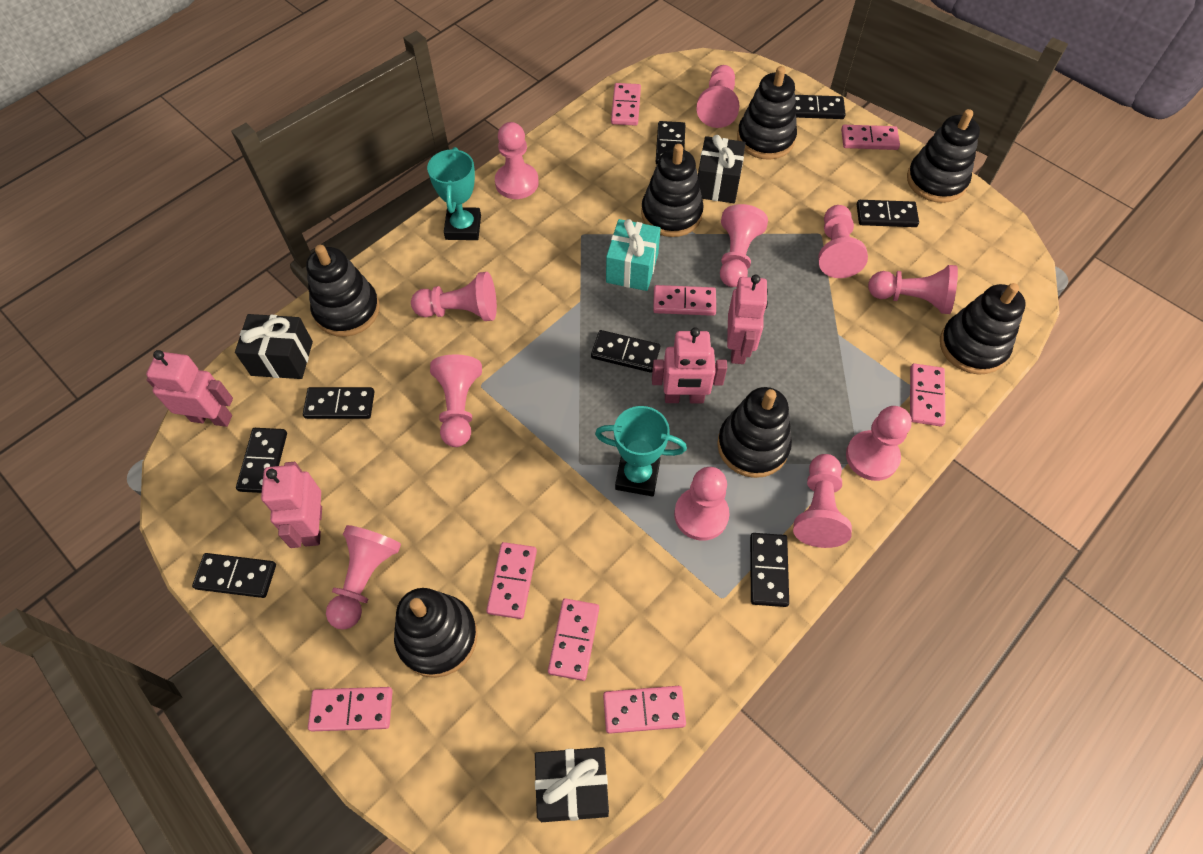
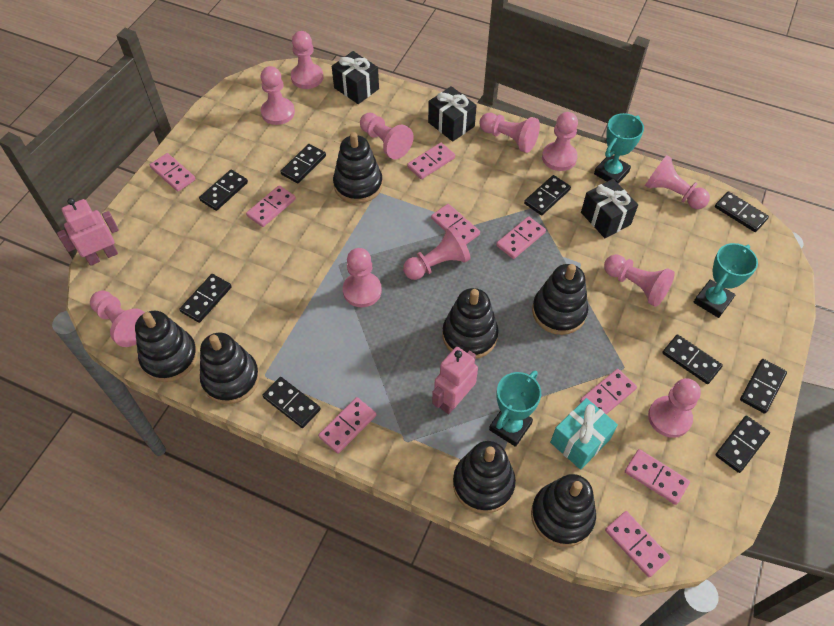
black domino: [192,553,276,598] [236,428,287,493] [303,387,374,419] [591,330,660,373] [656,121,685,165] [750,533,789,607] [795,95,846,119] [857,200,919,227] = 8 -> [179,274,232,323] [199,170,248,211] [262,377,321,428] [280,144,326,183] [524,175,571,215] [662,335,723,384] [715,191,769,232] [715,416,770,473] [740,359,787,414] = 9
pink domino: [308,687,393,731] [486,542,537,619] [548,598,599,681] [603,686,686,734] [611,83,641,126] [653,285,716,316] [841,125,900,150] [910,363,946,427] = 8 -> [150,153,196,192] [246,185,296,227] [318,397,376,454] [407,143,455,179] [431,204,480,244] [496,217,546,259] [580,369,637,414] [605,511,670,577] [625,449,690,505] = 9
pink robot: [146,350,233,427] [261,462,322,548] [652,327,727,403] [727,275,768,364] = 4 -> [57,198,119,266] [432,347,478,414] = 2
turquoise trophy: [427,147,481,240] [595,406,687,496] = 2 -> [489,370,541,447] [594,113,644,184] [694,243,758,318] = 3

